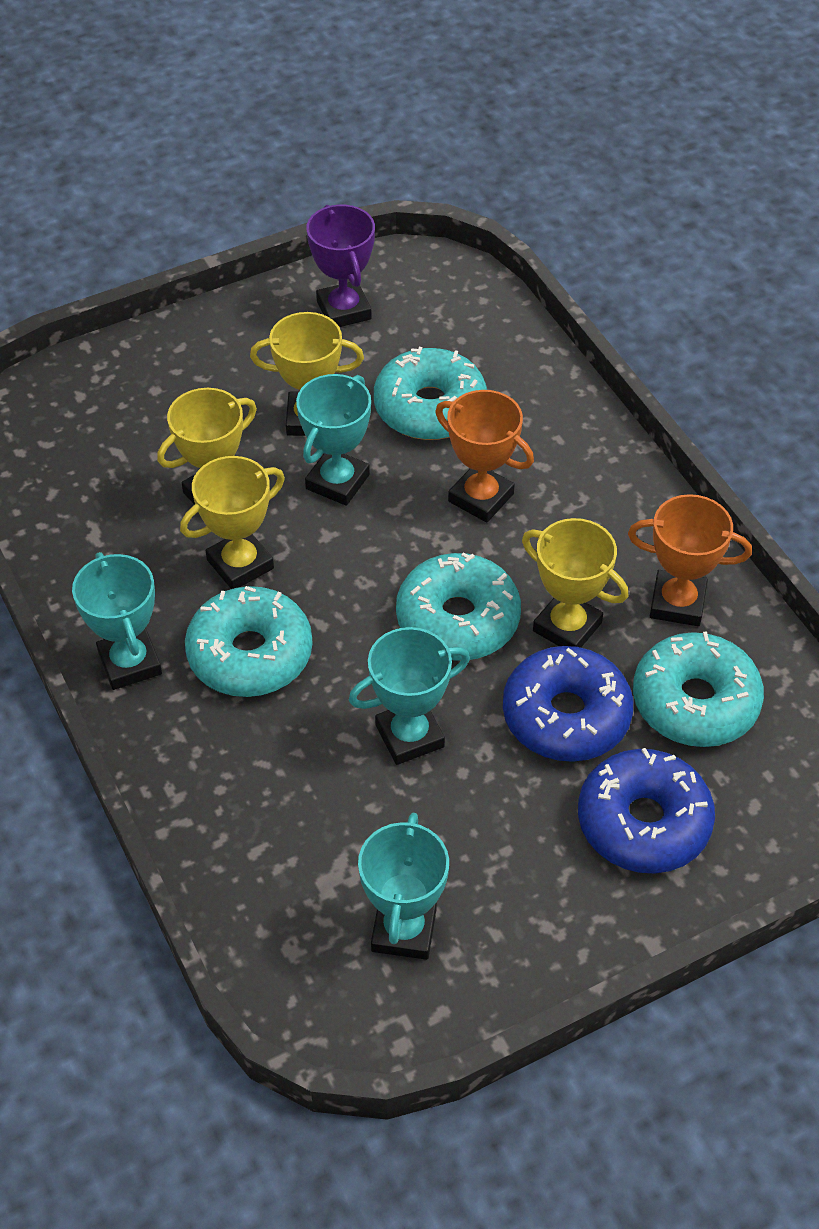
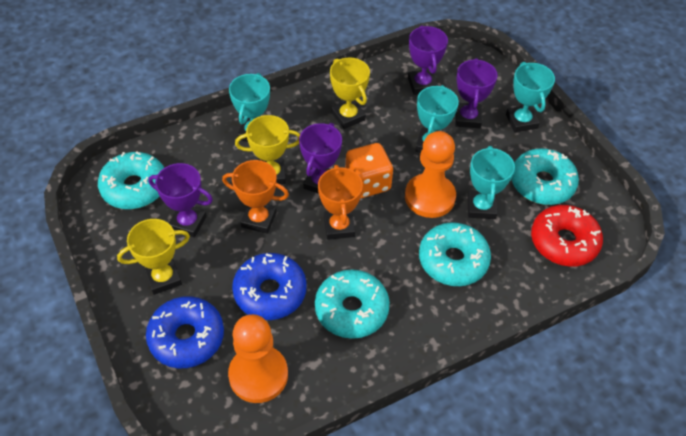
orange dice: none = 0 -> [346,143,393,198] = 1
orange pawn: none = 0 -> [228,314,288,403] [405,131,456,218] = 2
purple trophy: [306,205,375,327] = 1 -> [148,163,213,237] [299,123,342,194] [408,26,448,95] [455,58,498,128] = 4
red donut: none = 0 -> [531,205,603,267] = 1
yellow trophy: [157,388,257,505] [180,456,285,589] [250,312,364,436] [522,518,629,648] = 4 -> [117,219,190,295] [235,115,300,184] [330,58,370,129] = 3

